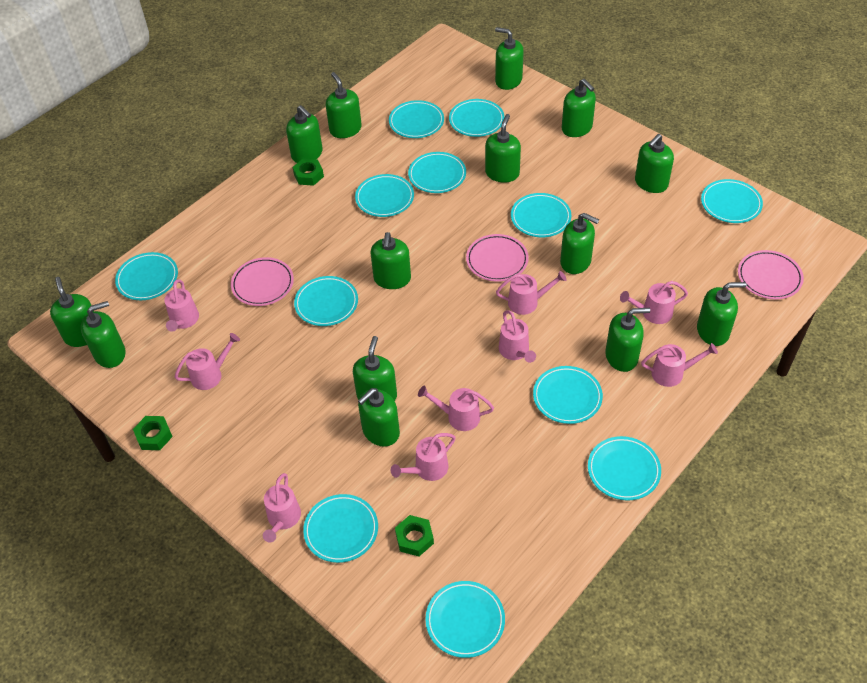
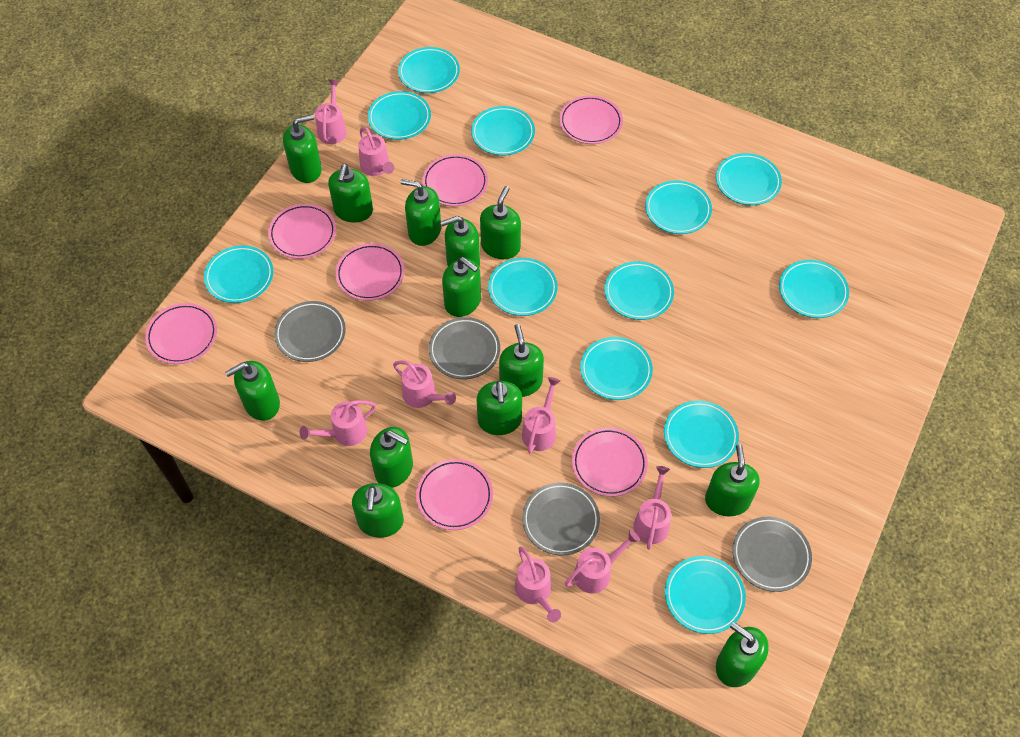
green nut: [133,416,173,450] [293,158,324,186] [395,515,434,556] = 3 -> none = 0
green soap dispenser: [50,277,94,347] [81,301,126,368] [286,105,323,163] [326,72,362,138] [353,336,397,401] [358,388,400,447] [371,232,411,289] [485,114,521,182] [495,27,524,90] [560,213,599,274] [562,79,596,137] [605,308,650,372] [635,134,674,193] [697,282,747,346] = 14 -> [225,361,280,421] [283,114,322,183] [328,164,373,223] [352,483,404,538] [370,427,413,488] [400,179,441,246] [440,216,480,267] [442,257,481,317] [477,381,522,435] [480,186,521,259] [499,324,544,397] [705,444,760,516] [716,622,769,687] = 13
grey plate: none = 0 -> [274,301,346,362] [429,317,500,379] [522,482,600,555] [732,517,812,592] = 4
pink plate: [231,257,294,306] [466,234,529,282] [738,250,804,299] = 3 -> [145,303,217,364] [268,204,336,259] [335,243,404,301] [416,459,493,530] [423,154,488,206] [560,95,623,144] [572,427,648,497] = 7
pink watering can: [164,279,199,332] [175,333,240,390] [263,473,301,542] [391,433,456,481] [418,386,494,431] [496,271,566,315] [499,310,536,363] [620,281,688,324] [641,343,718,387] = 9 -> [300,400,376,446] [315,79,347,144] [358,127,394,176] [393,360,456,408] [515,547,561,622] [522,377,560,453] [565,530,640,593] [633,466,671,549] = 8

